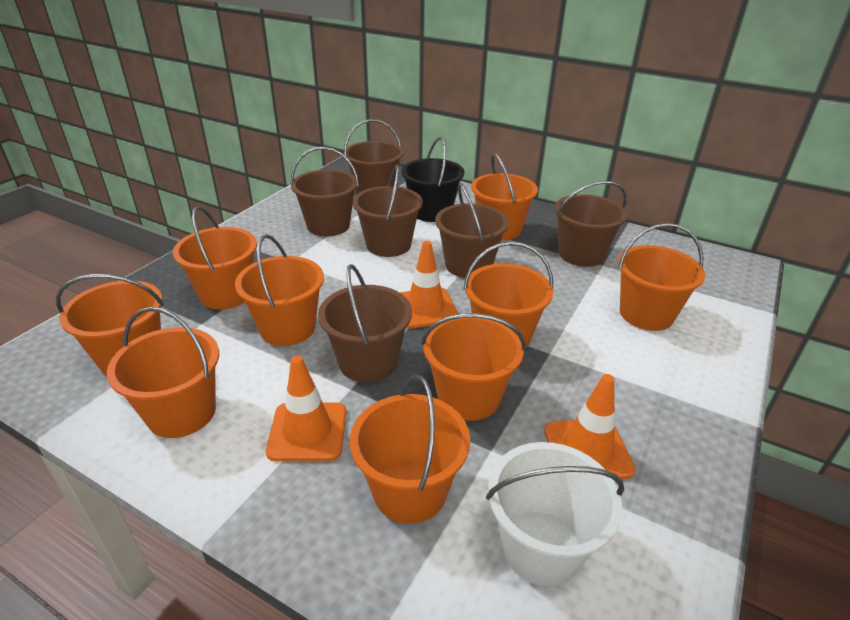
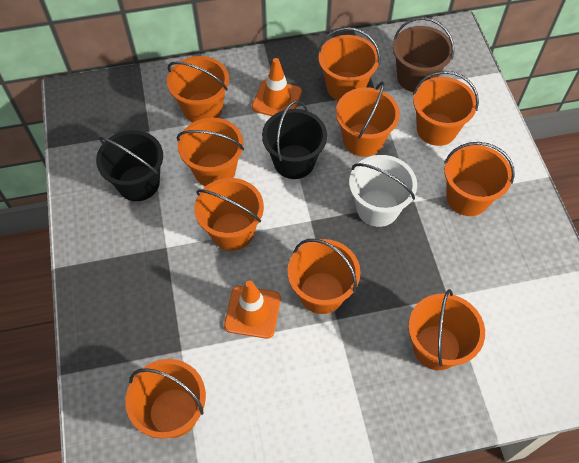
black bucket: [401,137,465,222] = 1 -> [96,130,163,201] [262,100,327,179] = 2
brown bucket: [291,147,359,236] [318,264,412,382] [344,119,403,194] [353,165,423,257] [435,183,509,278] [554,181,627,267] = 6 -> [393,17,454,92] = 1
orange bucket: [56,274,164,375] [107,307,219,438] [173,206,257,309] [235,234,324,346] [350,375,470,524] [421,313,526,421] [463,241,553,348] [471,153,538,240] [618,223,705,331] = 9 -> [125,359,206,439] [167,56,229,122] [177,117,244,187] [194,178,264,251] [288,239,360,314] [318,27,380,101] [336,81,400,157] [408,289,485,370] [413,71,479,146] [444,142,515,216] = 10
orange traffic cone: [266,355,347,461] [400,241,459,328] [544,374,636,479] = 3 -> [224,280,281,339] [252,58,302,116] = 2

